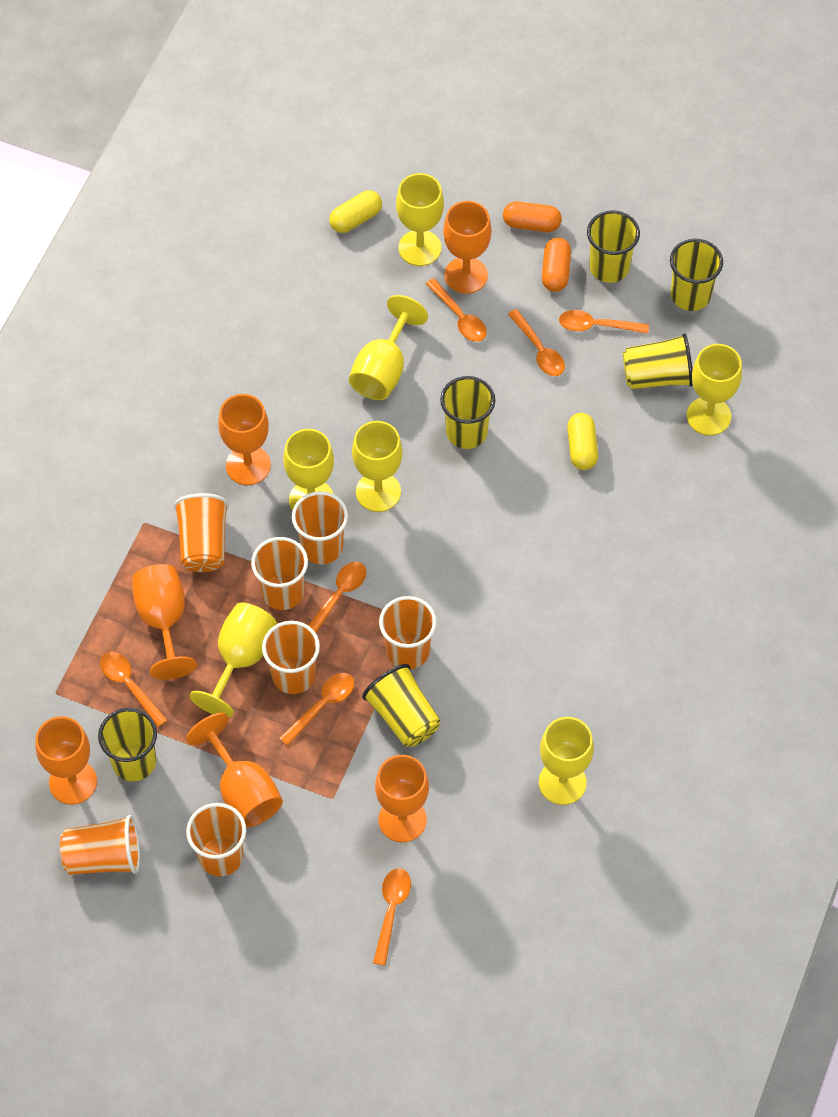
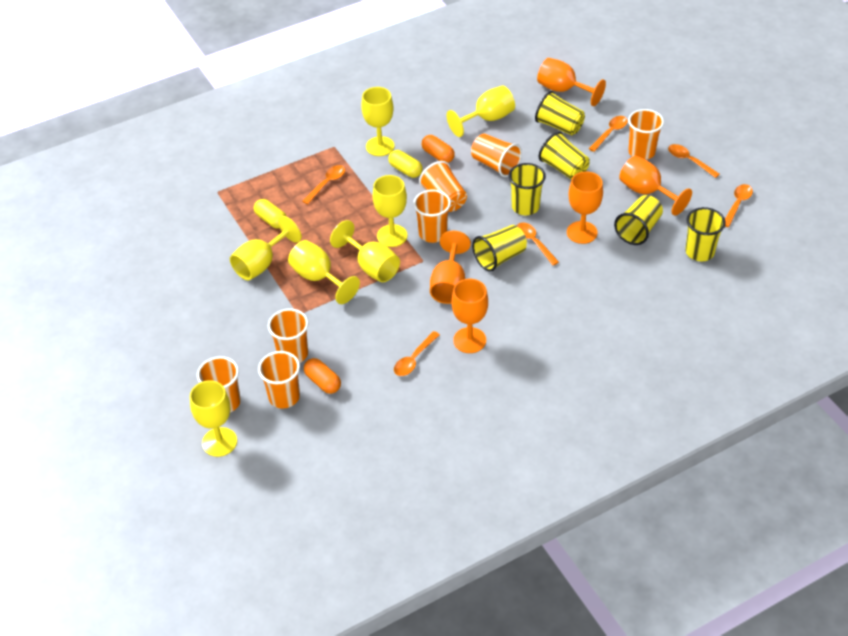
orange goblet: [35,716,97,805] [132,564,197,680] [186,713,283,827] [218,394,271,485] [375,755,429,842] [443,201,492,294] = 6 -> [430,230,471,304] [452,279,488,353] [537,58,606,106] [567,171,603,244] [619,156,692,216] = 5
orange spoon: [100,652,167,727] [279,673,354,746] [308,562,366,633] [373,868,411,966] [426,278,487,342] [508,309,565,376] [559,310,649,334] = 7 -> [302,165,345,204] [394,331,440,376] [517,222,559,265] [588,116,628,152] [668,144,720,178] [725,184,753,227] = 6

